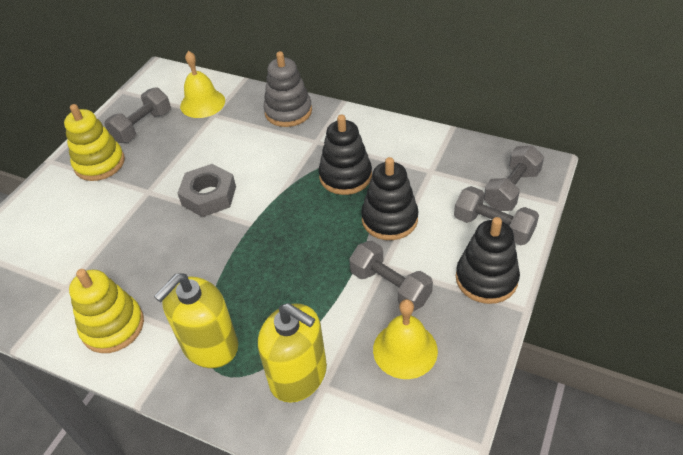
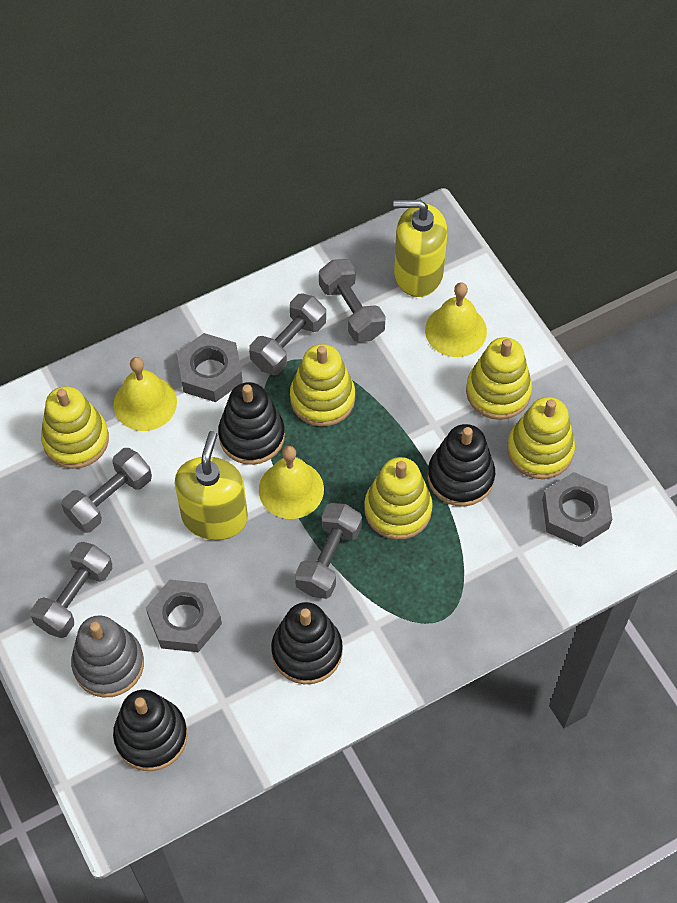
black stacking toy: [318,115,372,195] [361,157,419,240] [456,217,520,304] = 3 -> [113,690,188,771] [218,382,285,465] [271,602,343,684] [428,424,495,507] = 4
grey dumbbell: [104,87,171,143] [349,241,433,311] [454,186,539,245] [484,145,544,211] = 4 -> [30,542,112,638] [61,448,152,533] [249,293,326,375] [295,503,362,599] [319,259,386,342] = 5
grey nut: [177,164,236,217] = 1 -> [146,580,222,652] [177,333,243,402] [542,472,612,547] = 3
yellow bell: [180,51,225,118] [373,299,438,379] = 2 -> [114,357,177,431] [259,446,324,519] [425,282,487,357] = 3
yellow stacking toy: [64,104,125,181] [69,269,144,353] = 2 -> [41,386,109,469] [290,344,355,427] [364,457,433,540] [466,337,532,420] [507,397,575,479] = 5

